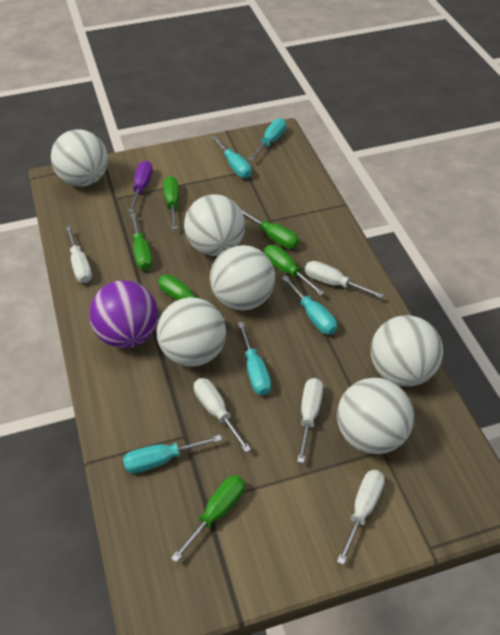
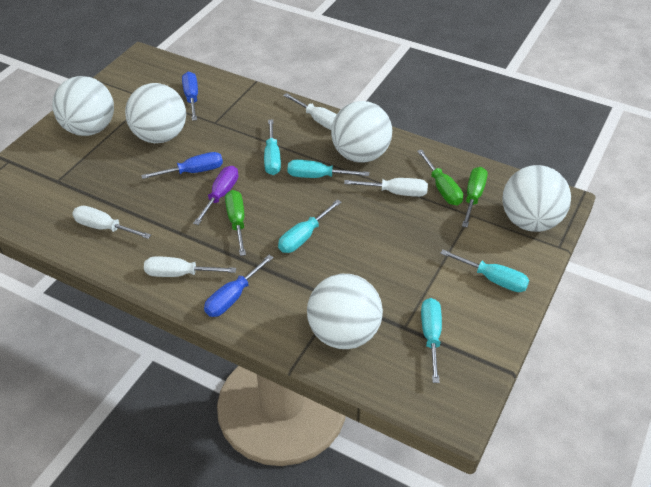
blue screwdriver: none = 0 -> [141,152,223,179] [182,72,198,121] [204,255,274,317] = 3
green screwdriver: [130,213,153,270] [158,275,225,320] [163,176,179,230] [171,475,245,563] [241,209,299,249] [264,245,325,296] = 6 -> [225,190,246,256] [417,149,463,206] [462,167,487,227] = 3
purple ball: [89,280,158,348] = 1 -> none = 0
white ball: [51,129,108,186] [157,297,226,367] [184,194,245,256] [210,245,275,310] [337,378,414,454] [371,315,443,386] = 6 -> [52,76,114,136] [125,83,186,143] [307,274,383,349] [331,101,392,163] [502,165,571,232] = 5
white screwdriver: [66,226,92,283] [194,378,251,452] [297,378,323,463] [305,261,384,299] [337,470,385,565] = 5 -> [72,206,151,239] [144,256,236,277] [283,93,337,130] [344,178,428,197] = 4

